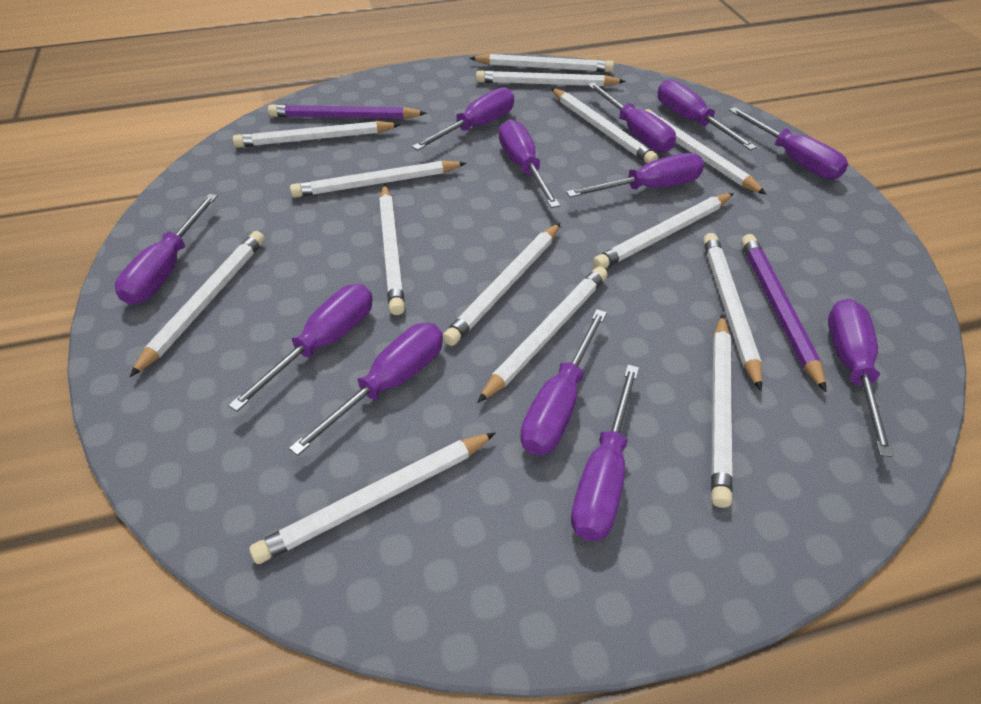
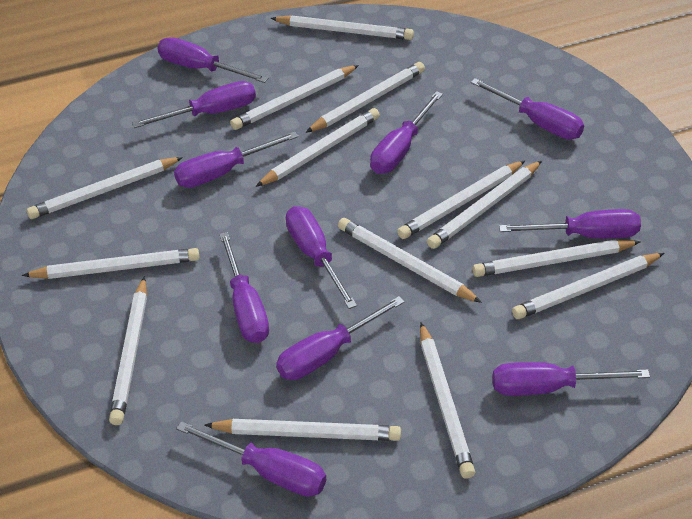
purple pencil: [268,104,427,119] [741,234,827,392] = 2 -> none = 0
purple screwdriver: [115,194,218,305] [228,284,373,412] [289,323,443,456] [412,87,514,150] [499,119,560,208] [520,309,607,455] [566,153,704,198] [571,365,639,541] [588,83,676,153] [658,79,757,151] [729,107,848,179] [828,299,894,457] = 12 -> [132,81,256,128] [157,37,268,83] [174,132,299,188] [176,421,326,497] [219,232,269,343] [276,296,405,380] [286,206,357,309] [370,91,443,174] [471,78,584,139] [492,362,650,396] [499,209,641,238] = 11

